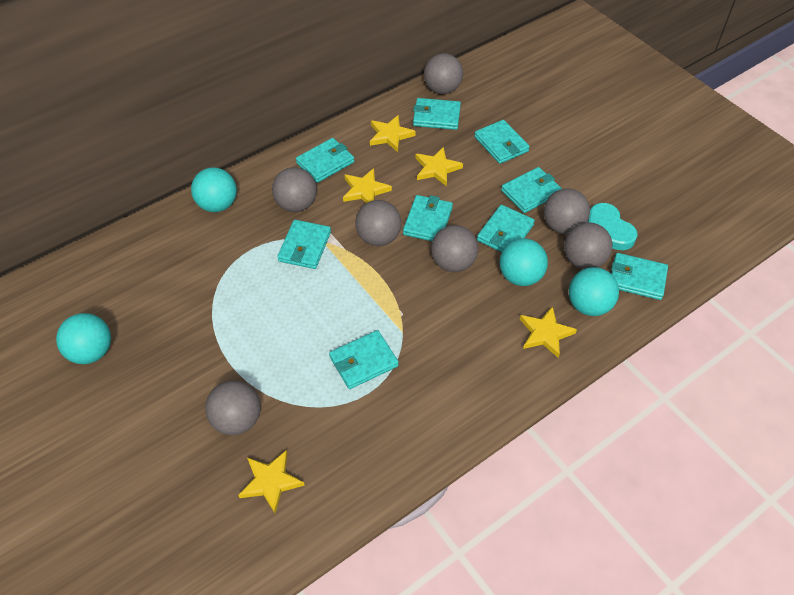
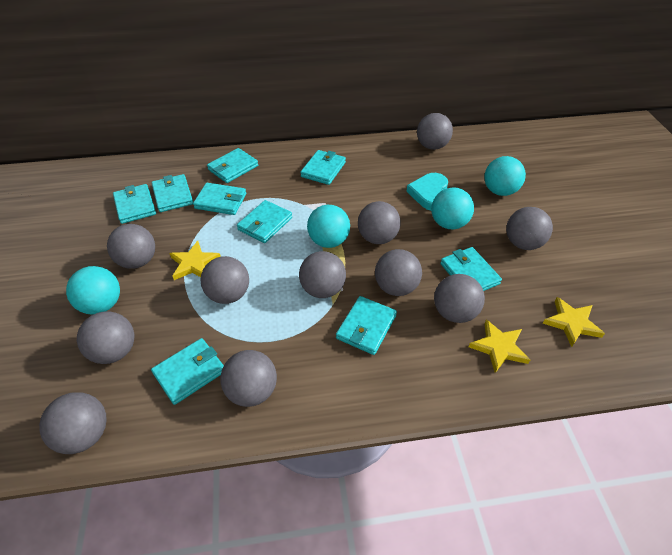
grey ball: [205,381,261,435] [272,167,317,212] [355,200,401,246] [424,53,463,94] [431,225,478,272] [544,188,590,234] [564,222,612,269] = 7 -> [39,392,107,454] [77,312,134,364] [107,224,155,269] [200,256,249,304] [220,350,277,407] [299,251,346,298] [358,201,401,244] [375,249,422,296] [417,113,453,150] [434,274,485,323] [506,207,553,250] = 11
yellow star: [238,450,305,513] [343,168,392,203] [370,115,416,152] [415,147,463,186] [520,306,577,358] = 5 -> [169,241,221,280] [469,320,530,373] [542,297,605,347] = 3

